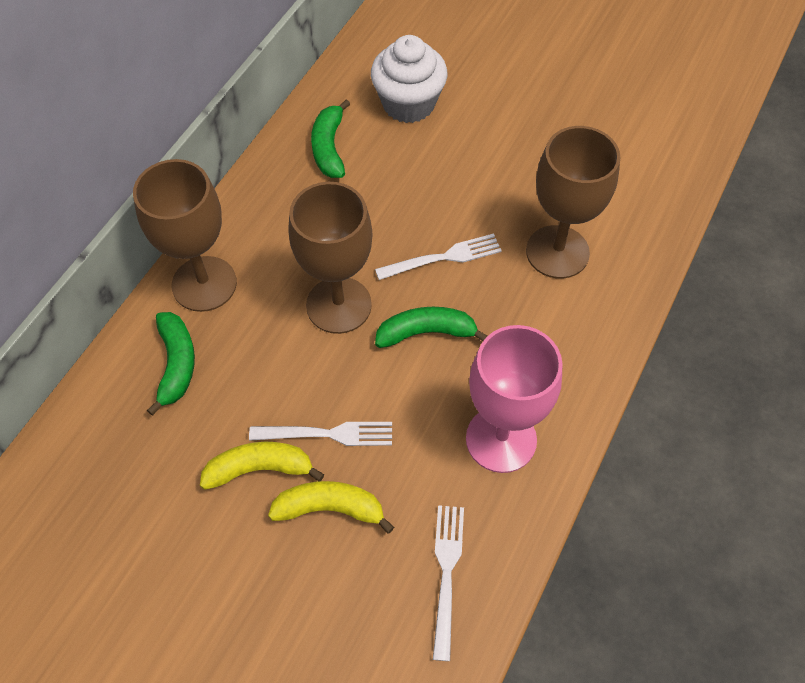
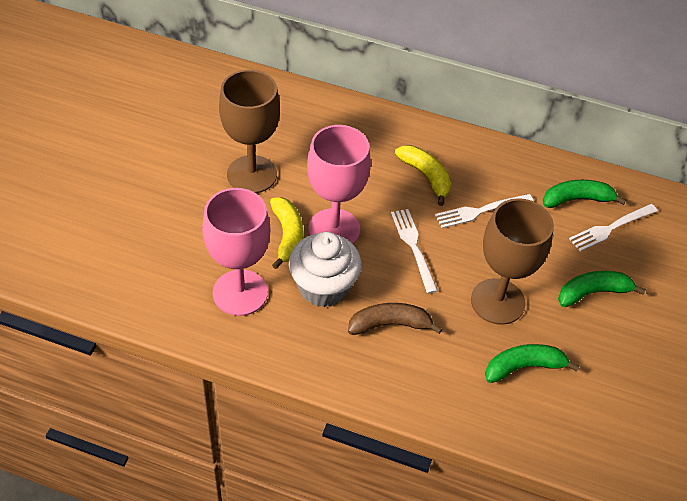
brown banana: none = 0 -> [348,303,442,335] = 1
brown goblet: [133,159,237,312] [288,182,373,334] [526,126,620,279] = 3 -> [219,70,280,193] [471,198,554,325] = 2
pink goblet: [466,325,563,473] = 1 -> [202,188,270,316] [307,125,371,244] = 2

